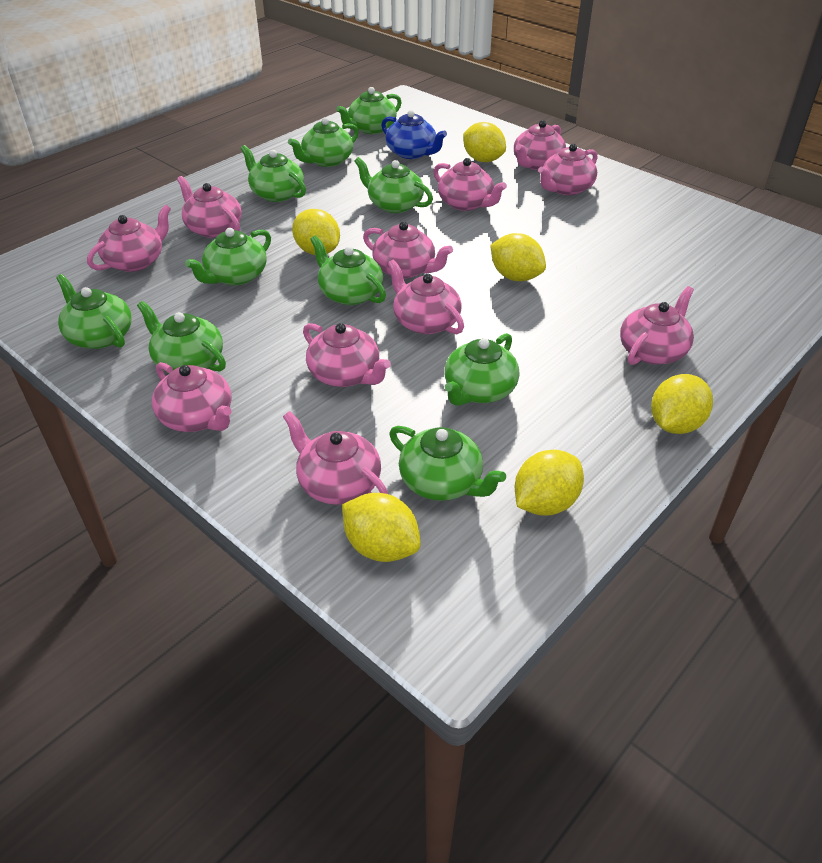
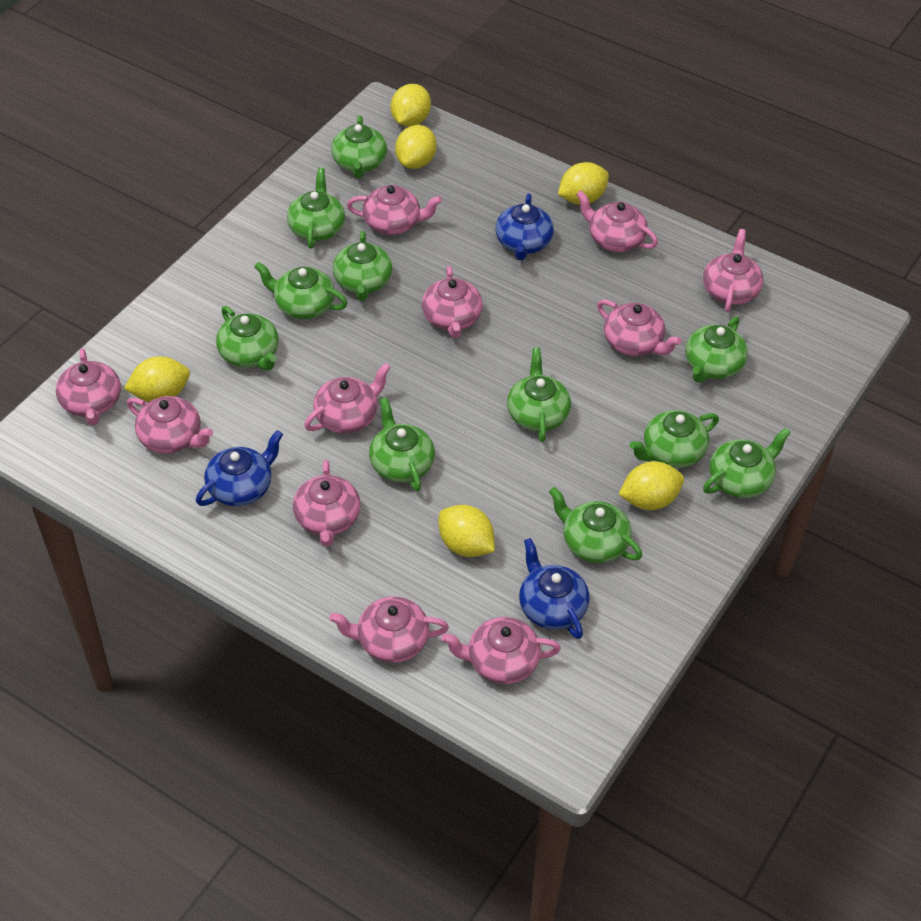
blue teapot: [381,110,447,159] = 1 -> [196,430,283,506] [496,193,554,260] [519,538,590,639] = 3
green teapot: [56,274,132,349] [137,301,226,372] [185,228,271,285] [241,145,306,202] [288,117,359,167] [310,235,386,305] [336,87,402,134] [354,157,433,213] [389,426,506,501] [444,333,520,406] = 10 -> [216,306,279,371] [254,262,347,319] [287,168,345,249] [331,115,387,178] [333,231,392,301] [369,397,435,492] [507,348,571,442] [549,487,642,563] [629,410,719,468] [685,317,748,383] [703,428,791,498] = 11

